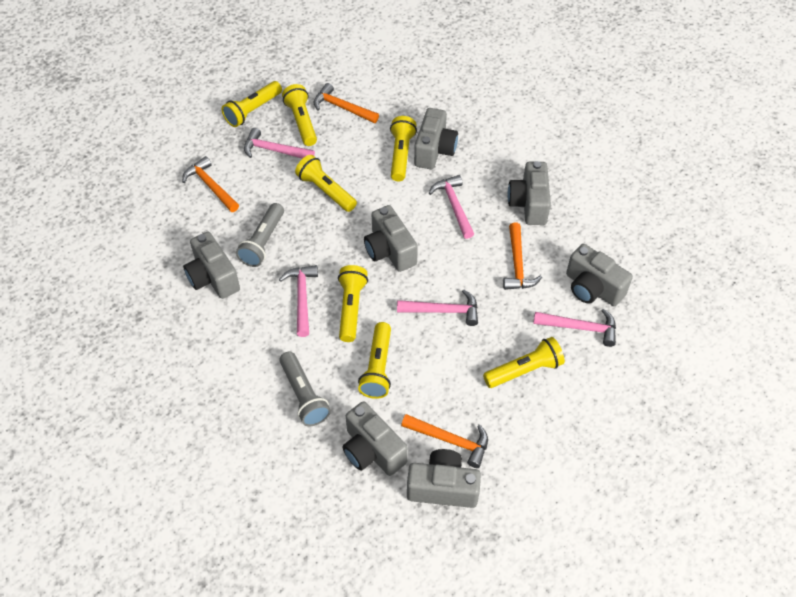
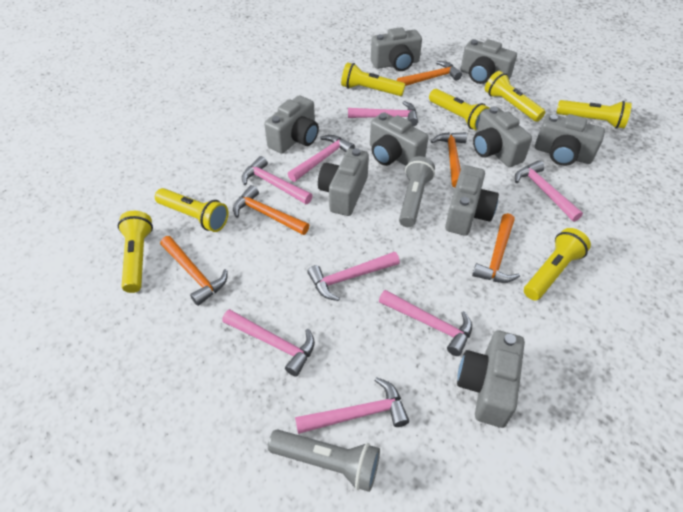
grey camera: [183,232,240,299] [342,401,408,476] [364,205,418,272] [407,449,481,508] [414,108,458,169] [507,161,551,225] [566,244,633,306] = 7 -> [264,95,319,154] [318,148,369,216] [370,112,429,166] [371,27,422,71] [445,165,499,236] [457,330,525,428] [461,39,517,84] [473,106,532,167] [535,114,605,166] = 9
orange hammer: [182,156,239,212] [314,83,379,123] [401,414,488,468] [503,223,542,290] = 4 -> [160,236,228,306] [233,185,309,235] [397,61,462,86] [431,132,467,188] [472,213,520,283] = 5
pink hammer: [244,128,315,159] [279,265,318,337] [397,290,478,326] [429,175,474,239] [533,309,616,347] = 5 -> [222,309,315,376] [242,156,313,204] [288,135,355,182] [295,377,409,434] [307,252,400,301] [348,101,418,126] [379,290,472,356] [515,160,583,222] = 8

